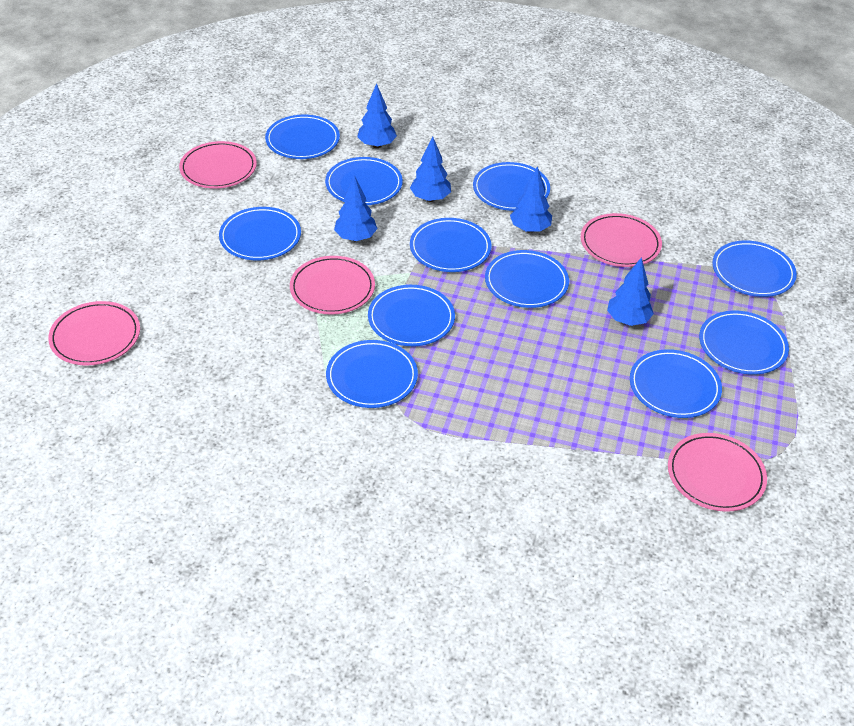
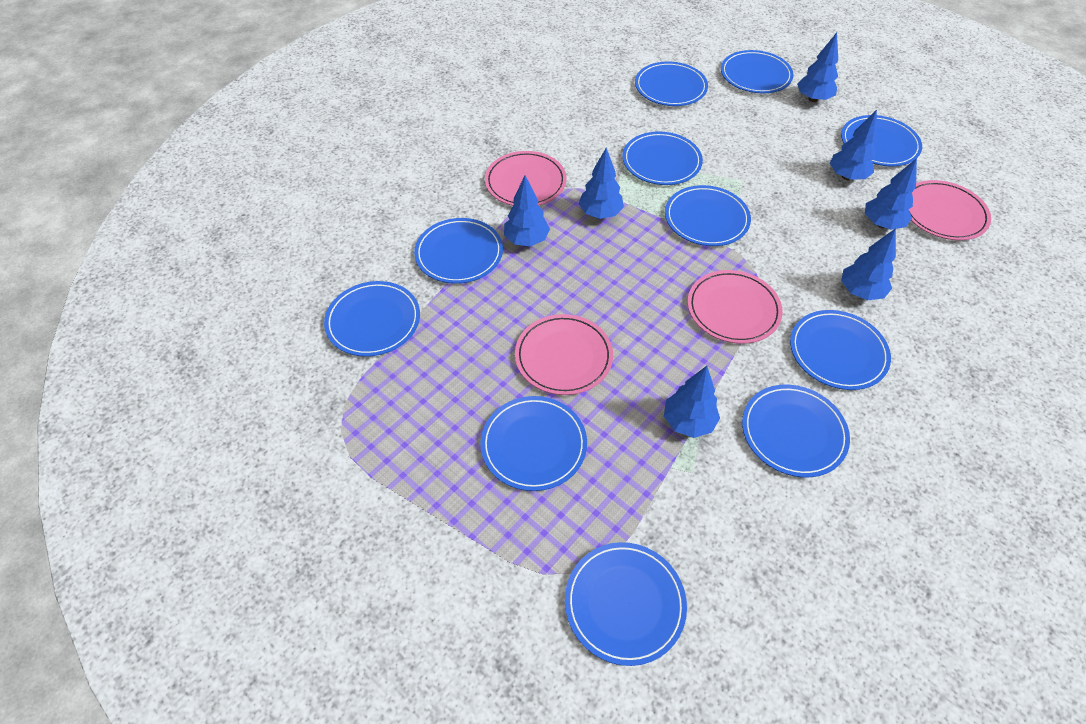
blue tree: [334,175,378,241] [357,83,397,148] [410,136,451,202] [510,166,552,233] [607,257,654,326] = 5 -> [504,175,550,246] [579,148,624,219] [664,366,720,438] [797,33,838,102] [830,110,877,180] [841,228,896,300] [865,158,917,230] = 7
pink plate: [48,301,140,366] [179,141,257,189] [290,256,375,315] [581,213,662,267] [668,433,767,512] = 5 -> [485,151,567,206] [515,314,613,395] [688,270,783,344] [909,180,991,240] = 4

